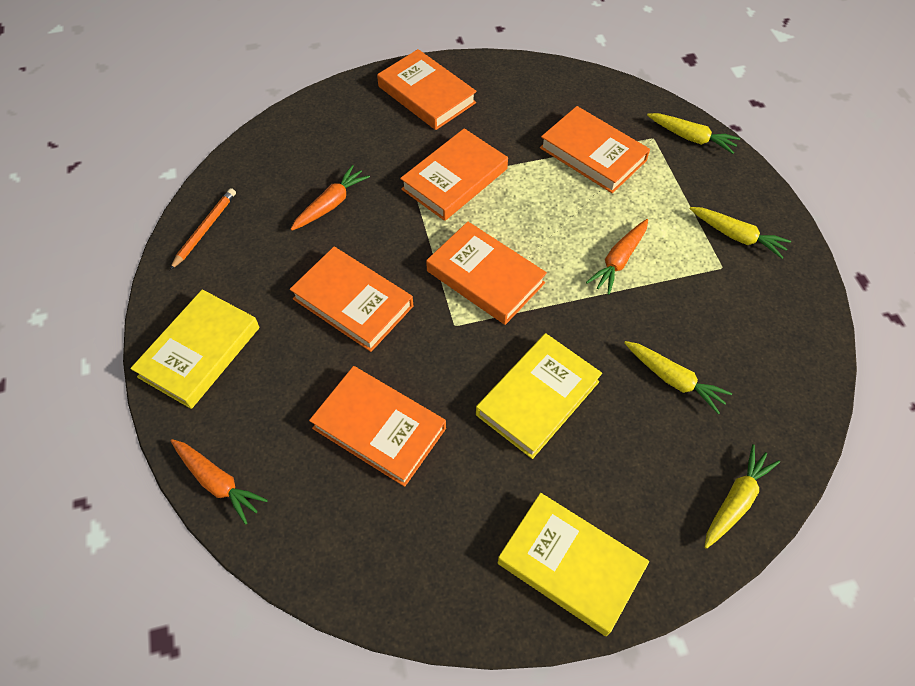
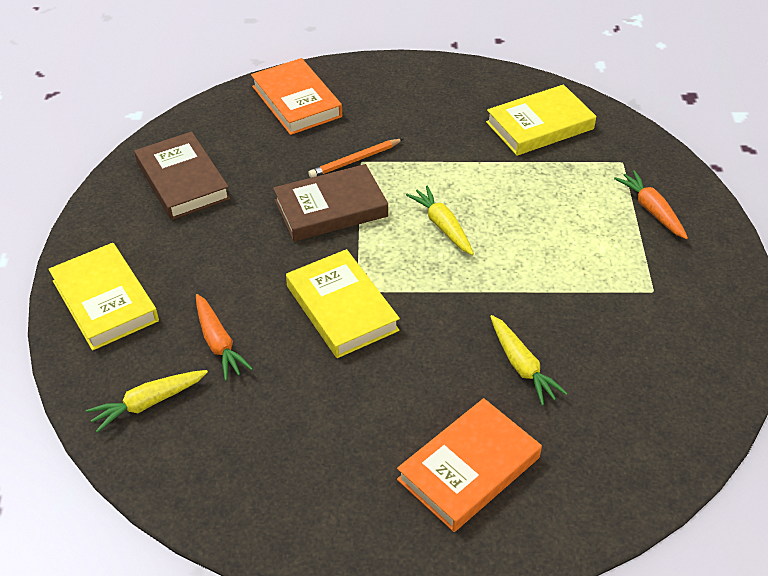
brown book: none = 0 -> [134,132,230,220] [273,164,388,242] = 2
orange book: [290,247,413,352] [309,366,446,487] [377,49,477,130] [400,128,508,221] [426,222,547,325] [540,106,650,193] = 6 -> [251,58,342,135] [397,398,542,532] = 2
orange carrot: [171,439,268,525] [290,165,370,231] [586,219,648,295] = 3 -> [196,294,253,381] [614,170,688,239] = 2
yellow carrot: [624,341,732,414] [647,113,740,154] [689,207,791,259] [705,444,780,549] = 4 -> [86,370,208,433] [406,186,474,255] [490,315,568,405] = 3

